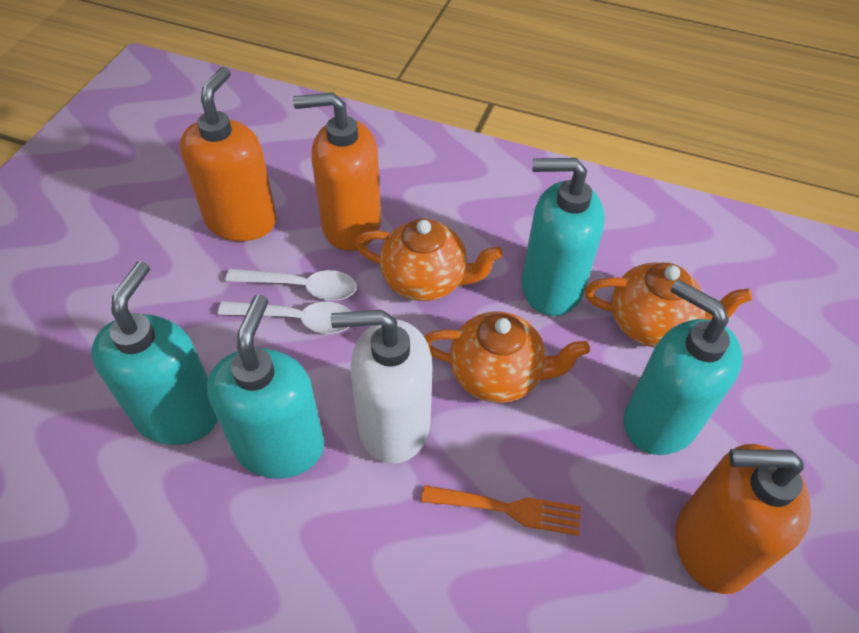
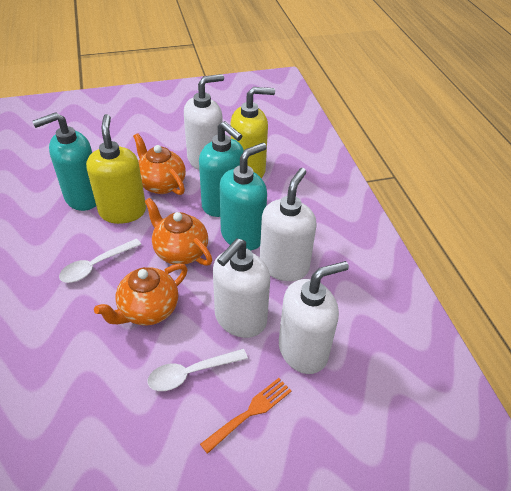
orange soap dispenser: [180,67,276,241] [293,92,381,251] [675,444,811,594] = 3 -> none = 0
turquoise soap dispenser: [91,261,218,445] [207,294,324,479] [521,158,605,316] [624,279,743,455] = 4 -> [32,112,96,211] [199,121,244,217] [219,143,267,250] = 3
white soap dispenser: [331,310,433,464] = 1 -> [184,74,224,170] [213,238,270,338] [260,168,317,281] [279,261,349,374] = 4
yellow soap dispenser: none = 0 -> [86,114,146,224] [231,87,275,178] = 2

